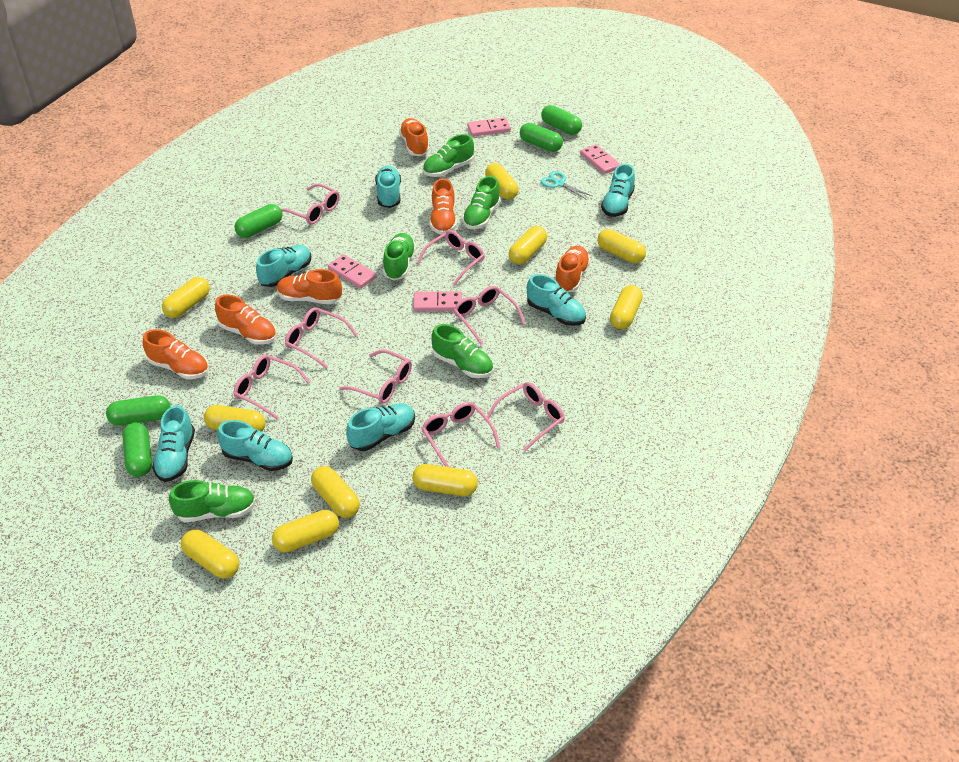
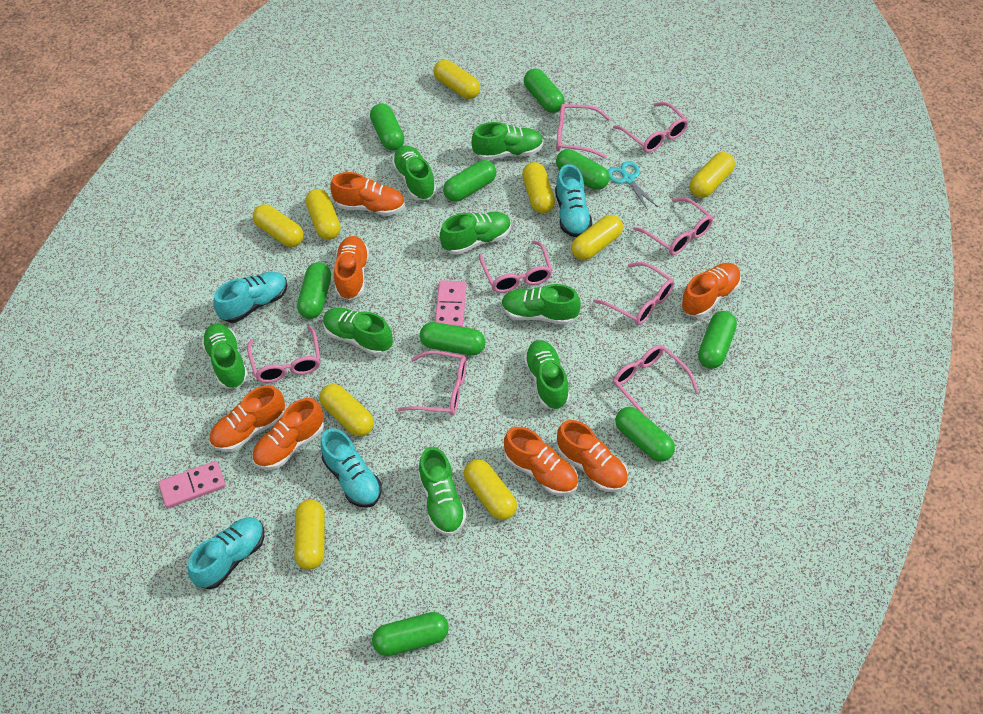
green capsule: [106,395,171,426] [122,422,152,477] [234,204,282,238] [520,123,563,152] [541,105,582,135] = 5 -> [297,262,331,319] [370,103,404,151] [372,612,449,656] [420,322,485,355] [443,160,496,202] [524,69,565,113] [556,149,610,190] [616,407,675,462] [698,311,737,369] = 9
green shoe: [169,480,256,522] [383,233,416,280] [423,134,474,177] [431,324,493,378] [462,176,501,229] = 5 -> [201,323,248,388] [323,308,393,355] [392,145,436,200] [419,447,467,536] [440,212,511,255] [472,122,544,160] [501,284,581,325] [524,340,570,410] = 8
orange shoe: [143,329,209,379] [215,295,277,345] [277,269,342,305] [399,118,429,156] [430,178,457,235] [555,246,590,292] = 6 -> [209,385,285,452] [252,398,324,470] [331,172,405,216] [334,236,369,300] [504,427,578,496] [557,420,628,492] [681,263,741,318] = 7
pink domino: [328,254,377,288] [413,291,462,311] [467,117,511,137] [580,144,621,174] = 4 -> [158,461,226,508] [435,280,467,327] = 2
turquoise shoe: [152,405,195,482] [217,420,293,471] [256,245,311,287] [346,404,415,451] [375,166,401,208] [527,274,586,326] [601,164,635,217] = 7 -> [188,517,264,589] [213,272,287,323] [321,429,382,508] [555,164,592,237] = 4
yellow capsule: [162,277,210,318] [181,530,239,579] [204,405,266,432] [272,510,339,552] [311,466,360,518] [412,464,478,496] [485,163,519,200] [509,226,547,264] [597,229,646,263] [610,285,643,329] = 10 -> [253,204,304,247] [294,500,325,570] [305,189,341,240] [319,384,374,437] [434,60,480,99] [464,459,517,520] [522,162,555,213] [571,215,623,260] [690,152,735,198] = 9

